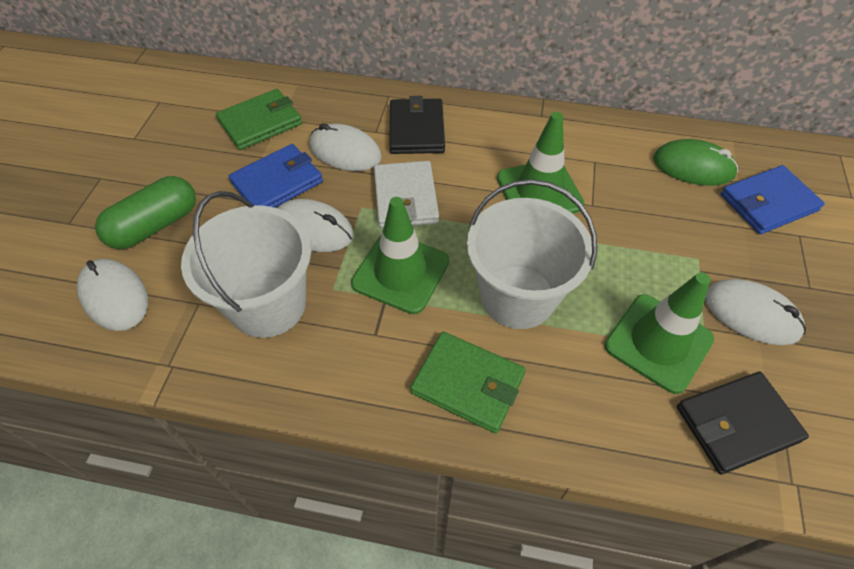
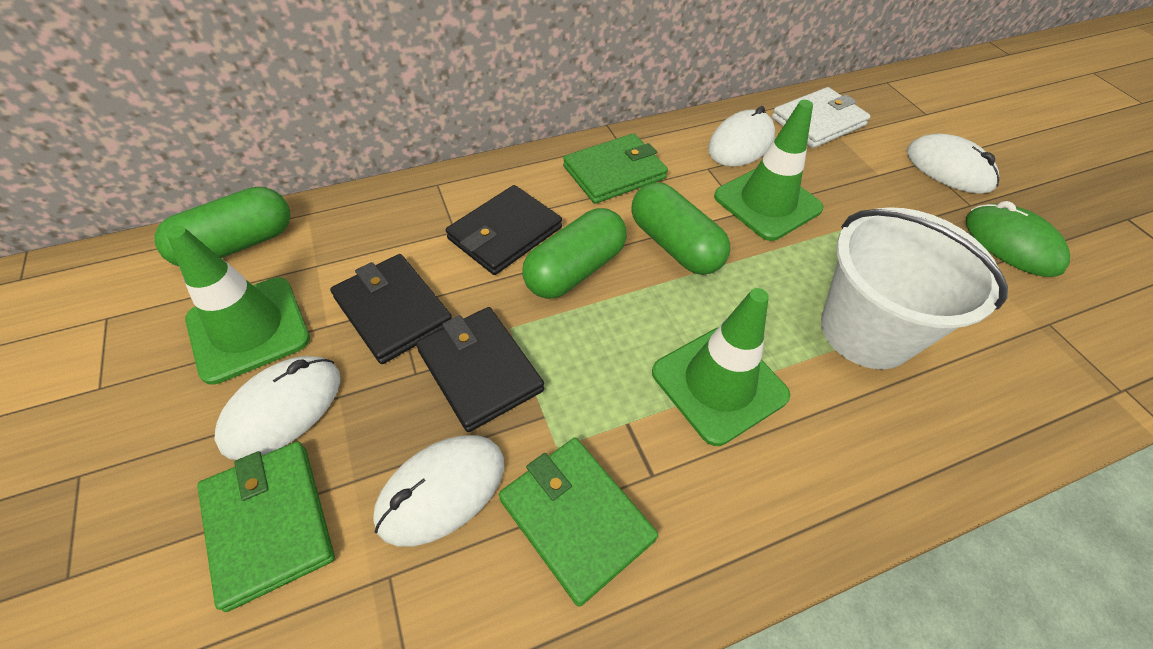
black wallet: [389,96,445,154] [677,372,809,475] = 2 -> [330,254,452,364] [416,307,544,432] [446,185,562,275] = 3
blue wallet: [229,144,323,208] [721,165,825,234] = 2 -> none = 0
green capsule: [95,176,196,249] = 1 -> [154,187,290,266] [522,208,627,299] [631,182,730,275] = 3
green wallet: [216,89,302,150] [410,332,526,433] = 2 -> [197,442,335,612] [499,438,658,607] [563,133,668,204] = 3
white bucket: [181,191,311,338] [467,179,597,329] = 2 -> [821,207,1008,369] = 1

